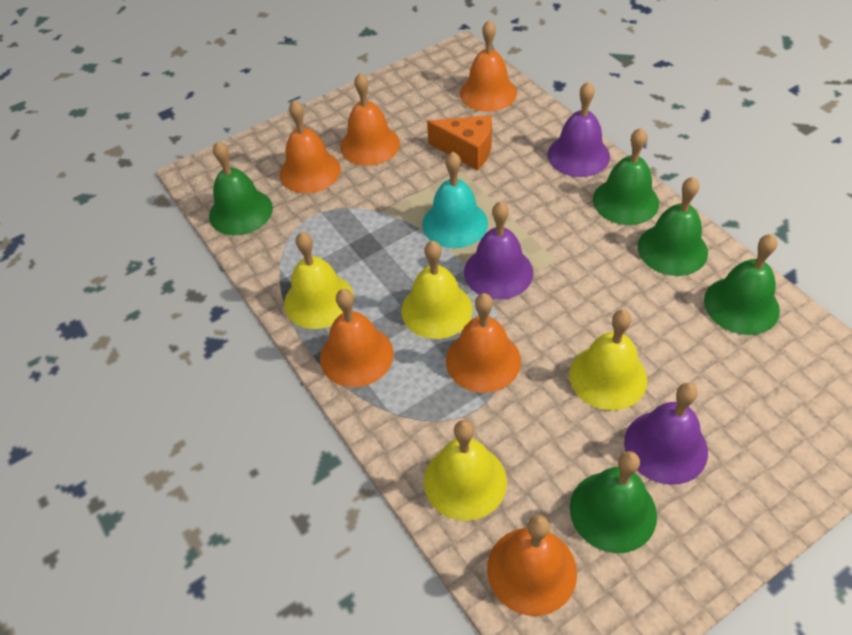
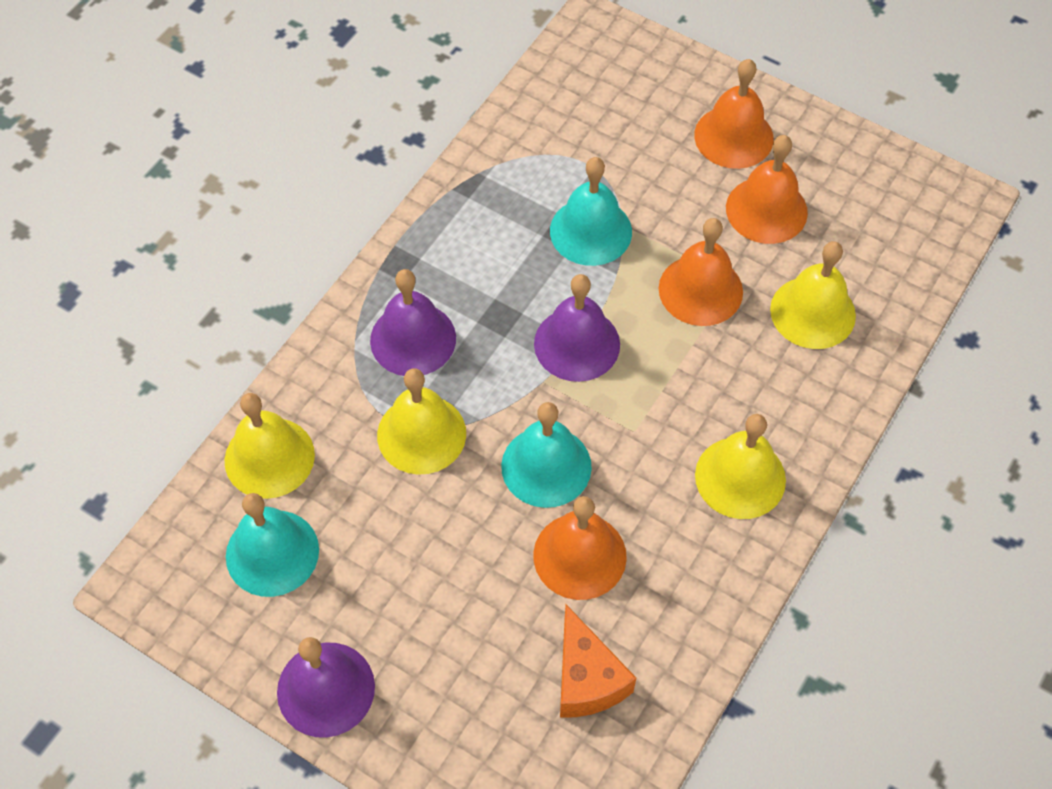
green bell: [209,141,273,235] [570,451,657,553] [593,128,659,225] [638,177,708,276] [704,234,780,335] = 5 -> none = 0
orange bell: [279,100,341,193] [320,289,394,387] [340,73,400,166] [446,293,521,393] [460,20,517,112] [487,515,577,616] = 6 -> [533,496,627,600] [659,218,743,326] [694,59,774,169] [726,135,808,244] = 4
turquoise bell: [422,152,488,248] = 1 -> [226,493,319,597] [501,402,592,508] [550,157,632,266] = 3

